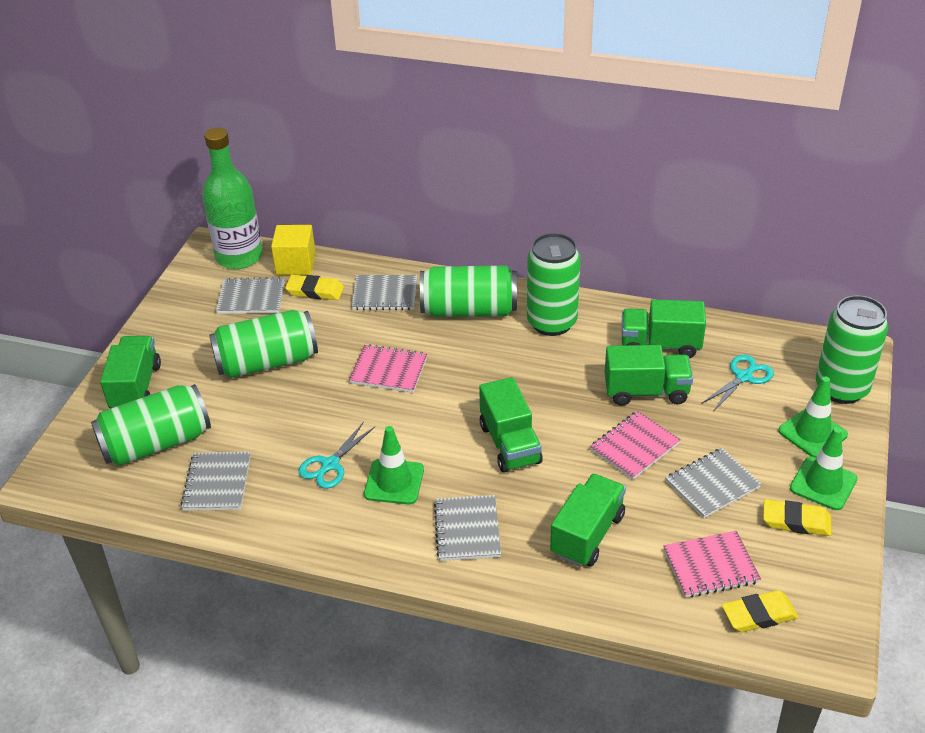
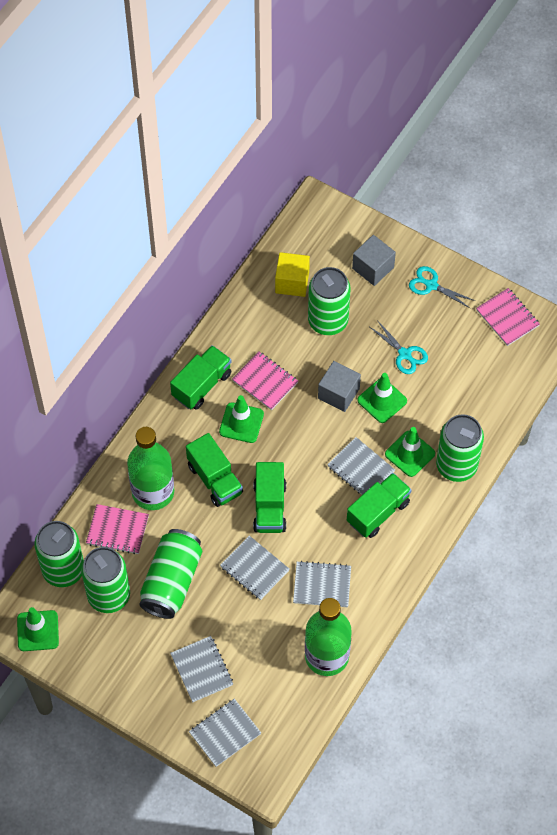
green bottle: [202,128,263,269] = 1 -> [127,427,174,510] [305,598,352,676] = 2
green traffic cone: [364,426,424,504] [778,377,848,458] [790,427,857,510] = 3 -> [17,607,59,651] [219,395,264,443] [357,373,407,423] [385,427,435,477] = 4
green truck: [100,336,161,408] [479,377,542,473] [550,474,626,567] [605,345,693,405] [622,299,706,358] = 5 -> [170,345,231,410] [186,433,243,507] [253,462,286,533] [347,473,412,538] = 4
grey cube: none = 0 -> [318,361,361,412] [352,235,396,286] = 2
yellow eraser: [285,275,344,300] [722,590,798,632] [763,499,832,536] = 3 -> none = 0

